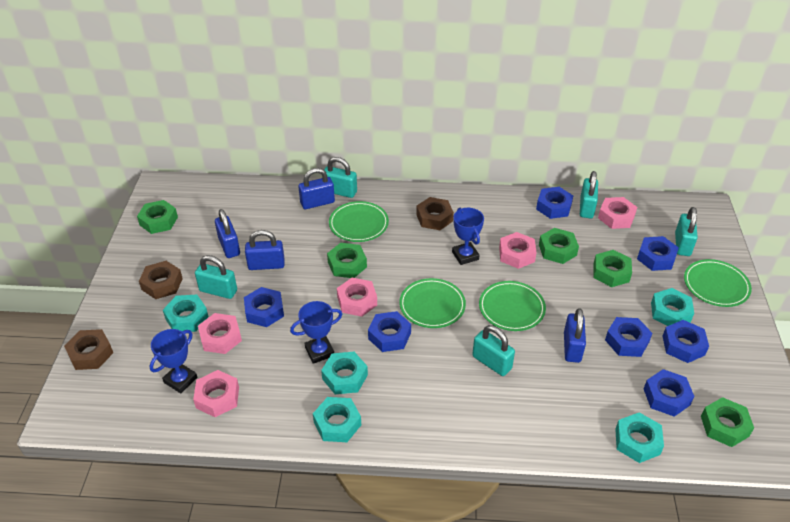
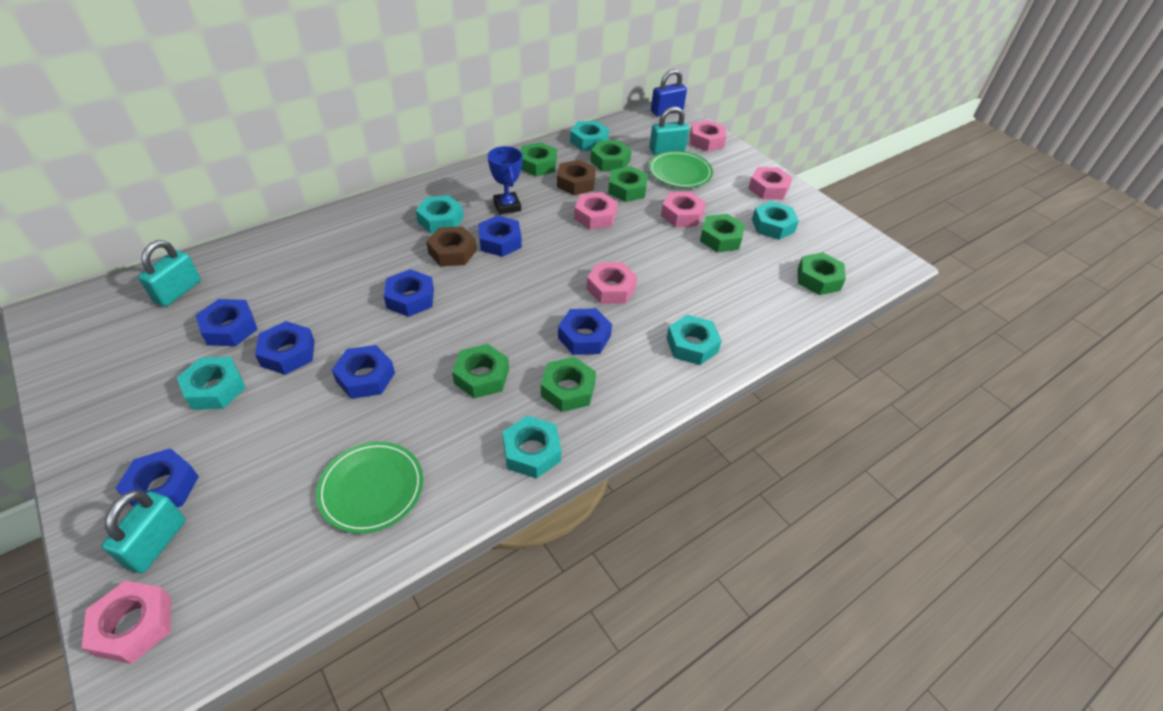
blue padlock: [215,209,240,258] [245,230,285,270] [298,168,335,209] [564,308,586,363] = 4 -> [651,69,687,116] = 1
blue trophy: [149,329,197,393] [290,301,343,364] [452,208,484,265] = 3 -> [488,146,522,215] = 1
brown nut: [64,329,113,370] [139,261,183,299] [416,197,454,230] = 3 -> [426,226,477,266] [557,160,596,195] = 2
green nut: [137,200,178,234] [327,243,367,278] [539,228,579,264] [593,250,632,287] [701,397,754,447] = 5 -> [452,344,509,399] [521,142,557,176] [541,357,596,412] [590,140,631,171] [608,166,648,202] [700,214,745,252] [798,252,846,295] = 7
green plate: [329,201,389,242] [399,278,466,328] [479,281,546,331] [684,259,752,307] = 4 -> [316,441,423,534] [649,151,713,188] = 2
pink nut: [193,370,239,417] [198,313,242,354] [337,278,377,317] [499,232,537,269] [598,197,637,229] = 5 -> [82,581,171,664] [574,192,618,229] [586,262,637,304] [661,192,706,227] [690,120,726,152] [748,167,792,200] = 6
turquoise nut: [163,295,209,332] [313,397,361,442] [321,352,368,394] [615,412,664,463] [651,288,694,326] = 5 -> [177,357,246,410] [416,195,464,234] [503,415,562,479] [570,121,609,151] [666,315,722,365] [752,201,799,240] = 6
turquoise padlock: [195,255,237,299] [324,157,357,198] [472,325,515,376] [580,171,598,218] [675,207,698,256] = 5 -> [102,490,186,573] [138,240,201,307] [649,106,689,155] = 3

